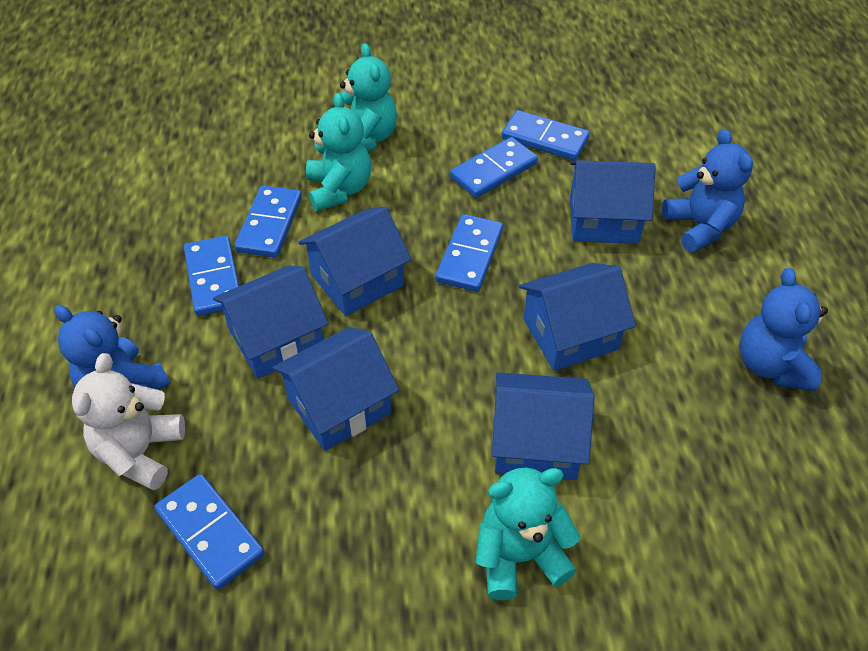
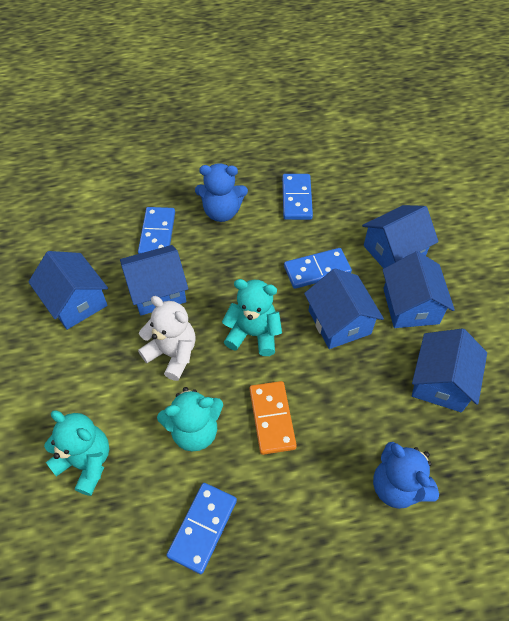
blue domino: [155,474,265,590] [184,236,239,316] [234,186,302,258] [436,214,503,292] [450,137,538,198] [501,110,590,161] = 6 -> [138,207,175,254] [166,483,237,574] [282,174,313,220] [284,248,352,289] = 4
blue teddy bear: [54,305,170,390] [662,129,753,253] [739,268,828,391] = 3 -> [195,163,248,222] [373,442,439,509] = 2
orange domino: none = 0 -> [249,381,297,455] = 1

